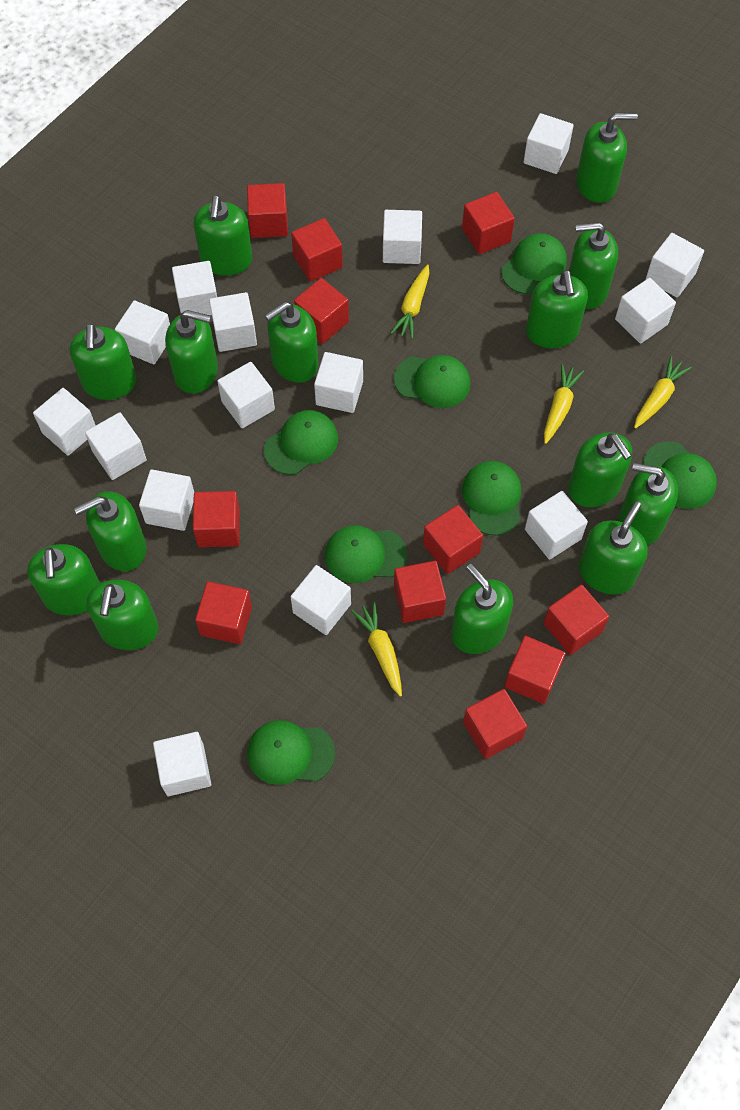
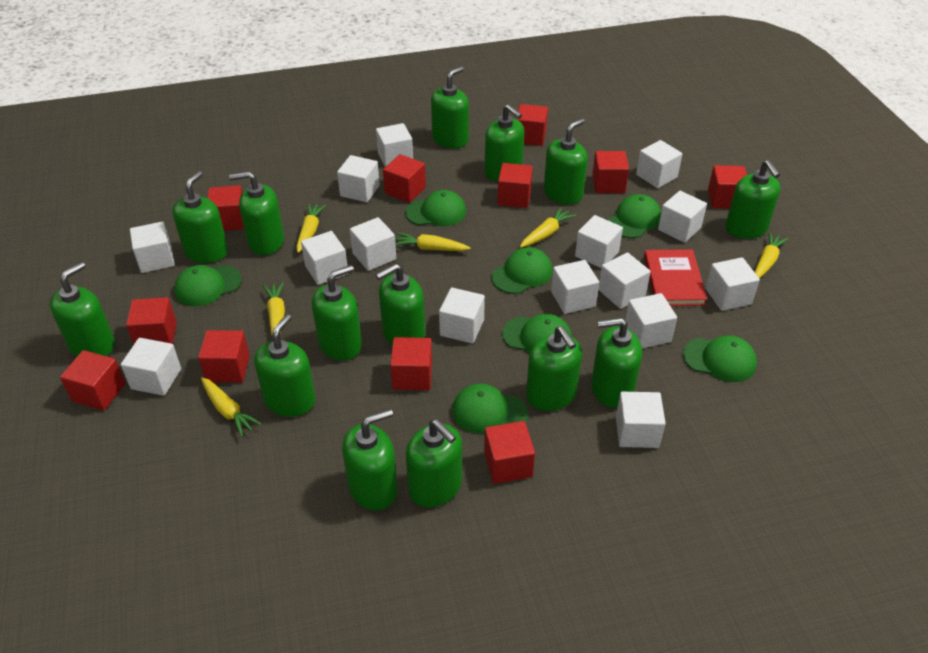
red book: none = 0 -> [644,249,708,306] = 1
yellow carrot: [351,602,402,697] [391,265,429,339] [544,364,584,444] [634,356,692,429] = 4 -> [201,377,262,437] [263,282,285,335] [296,203,326,253] [395,233,470,251] [520,207,576,248] [755,232,788,279] = 6

